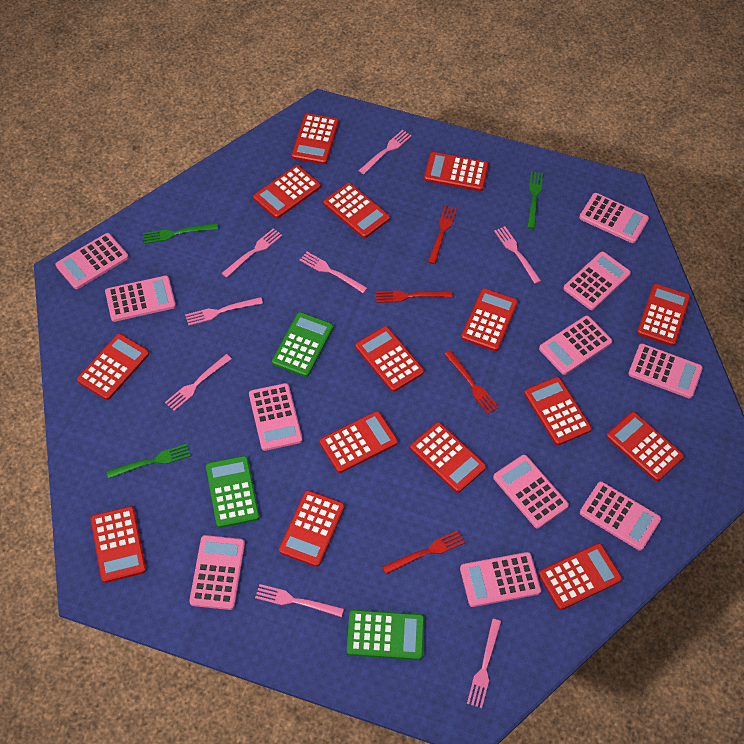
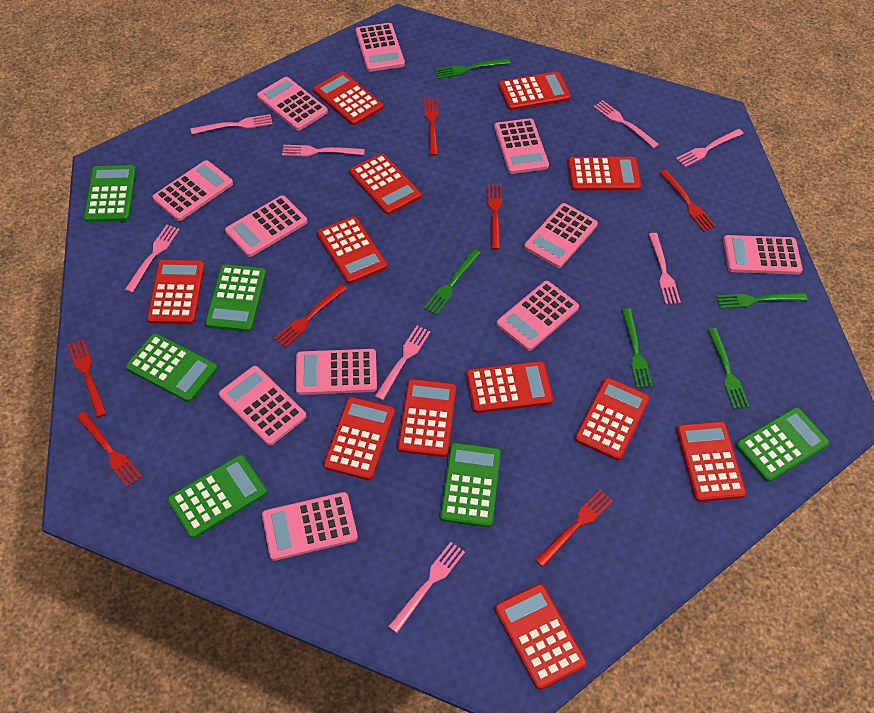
green calculator: [206,456,260,528] [272,312,333,377] [347,610,425,660] = 3 -> [84,165,136,222] [126,333,217,402] [167,455,267,539] [205,264,266,332] [440,443,501,528] [736,407,829,482] = 6
green fork: [106,444,191,479] [143,223,218,244] [527,172,543,229] = 3 -> [424,249,481,315] [435,58,510,79] [622,308,653,388] [708,328,750,409] [716,293,807,309] = 5
red calculator: [77,334,149,400] [91,506,146,583] [253,165,321,219] [279,490,345,567] [292,113,339,164] [320,411,398,473] [323,183,390,238] [355,326,424,392] [410,422,486,493] [424,152,489,191] [461,288,518,351] [524,377,592,445] [538,543,622,610] [606,412,684,481] [637,284,690,346] = 15 -> [147,260,204,324] [313,72,383,125] [317,216,387,284] [324,397,395,480] [349,153,421,215] [398,379,456,457] [466,361,553,413] [495,584,587,690] [498,71,571,111] [568,157,641,191] [575,378,650,461] [676,421,746,502] = 12
red fork: [376,291,453,303] [382,531,465,574] [428,206,457,264] [444,350,499,414] = 4 -> [68,339,107,418] [76,411,142,487] [274,284,347,348] [424,98,438,156] [487,184,502,250] [535,490,613,567] [659,170,716,232] = 7

